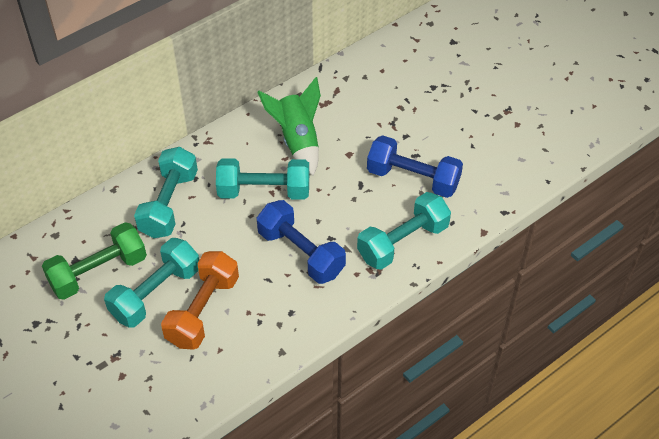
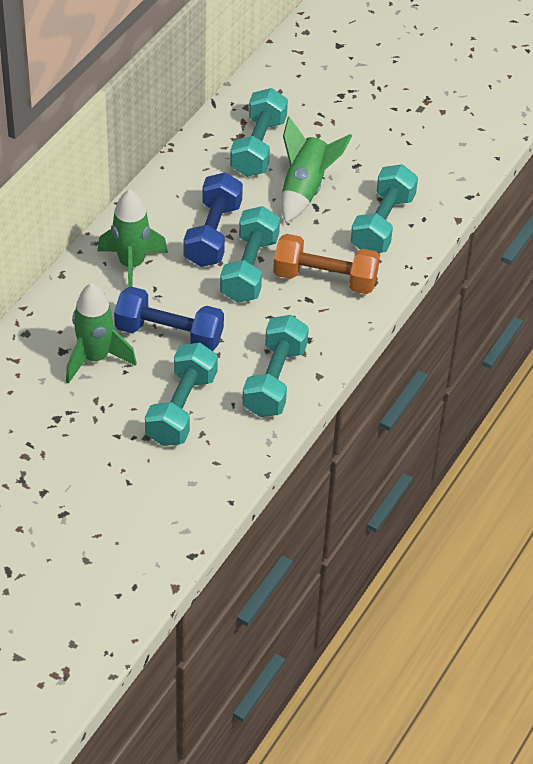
green dumbbell: [42,222,147,300] = 1 -> none = 0
green rocket: [257,77,321,176] = 1 -> [66,283,137,384] [98,189,168,287] [281,117,352,223] = 3
turquoise dumbbell: [104,238,199,328] [134,147,198,238] [216,158,309,200] [357,192,451,270] = 4 -> [145,343,218,446] [220,206,280,303] [230,88,288,177] [242,315,309,417] [351,164,418,253] = 5

